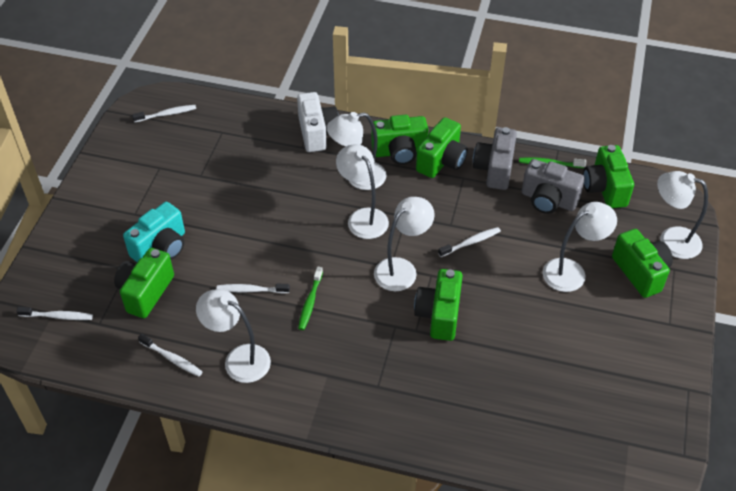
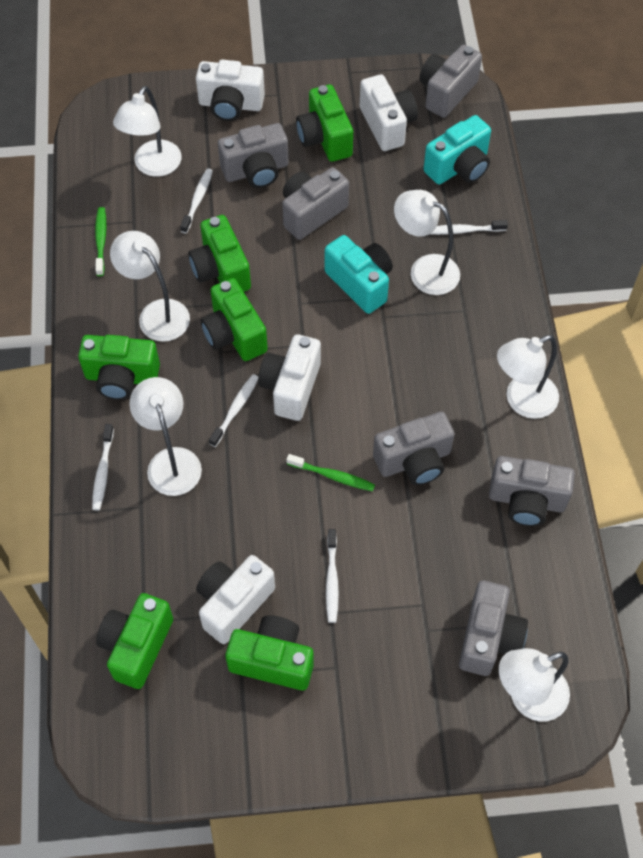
grey camera: [473,127,517,190] [522,159,585,214] = 2 -> [218,123,289,188] [282,167,349,240] [373,412,455,485] [419,44,482,118] [459,580,528,676] [489,456,575,526] = 6
turquoise camera: [123,202,185,262] = 1 -> [325,235,393,314] [424,115,491,185] = 2
white camera: [297,92,339,152] = 1 -> [196,60,265,121] [196,555,275,644] [258,334,321,421] [360,74,418,151] = 4

